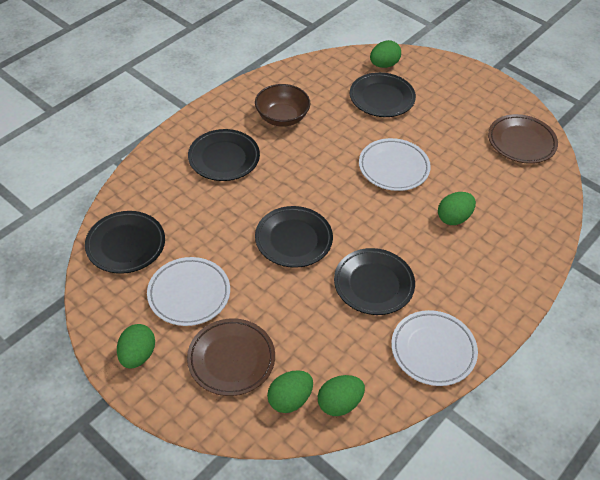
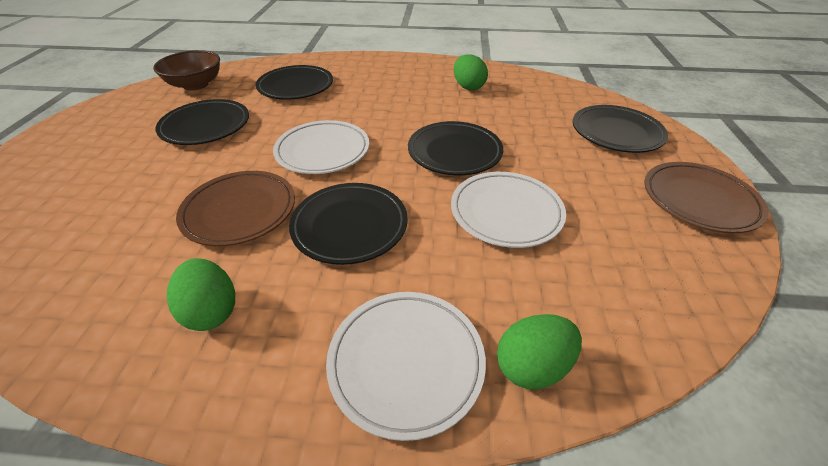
green egg: [117,324,155,369] [267,370,313,413] [318,375,365,416] [370,40,401,68] [438,192,476,225] = 5 -> [167,258,235,331] [454,54,488,90] [497,314,582,389] = 3

